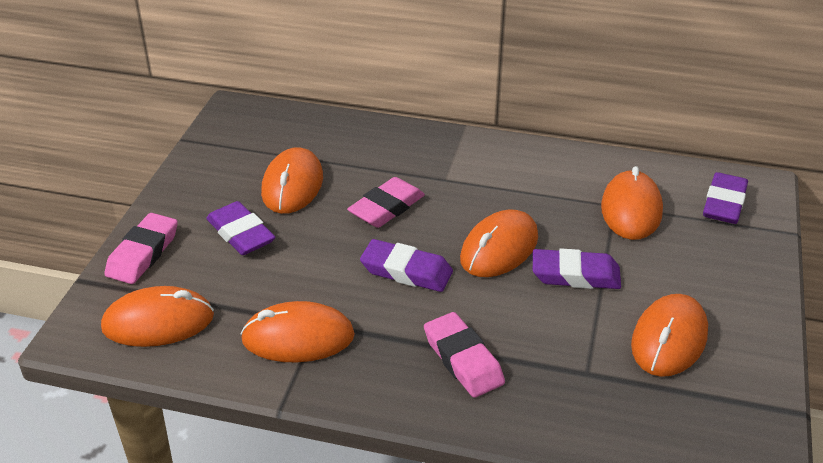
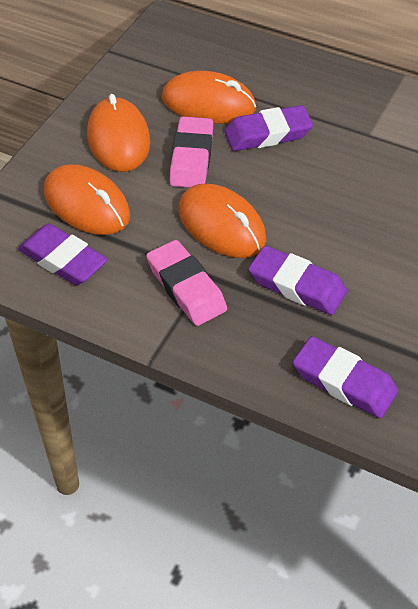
orange mouse: [101,286,214,347] [240,301,355,363] [261,147,323,214] [460,209,538,277] [601,166,663,240] [631,294,708,377] = 6 -> [44,164,130,235] [87,94,150,172] [162,71,256,124] [178,183,266,258] = 4
pink eraser: [105,213,178,284] [347,177,425,228] [424,312,505,398] = 3 -> [146,240,227,326] [169,116,213,188] = 2

